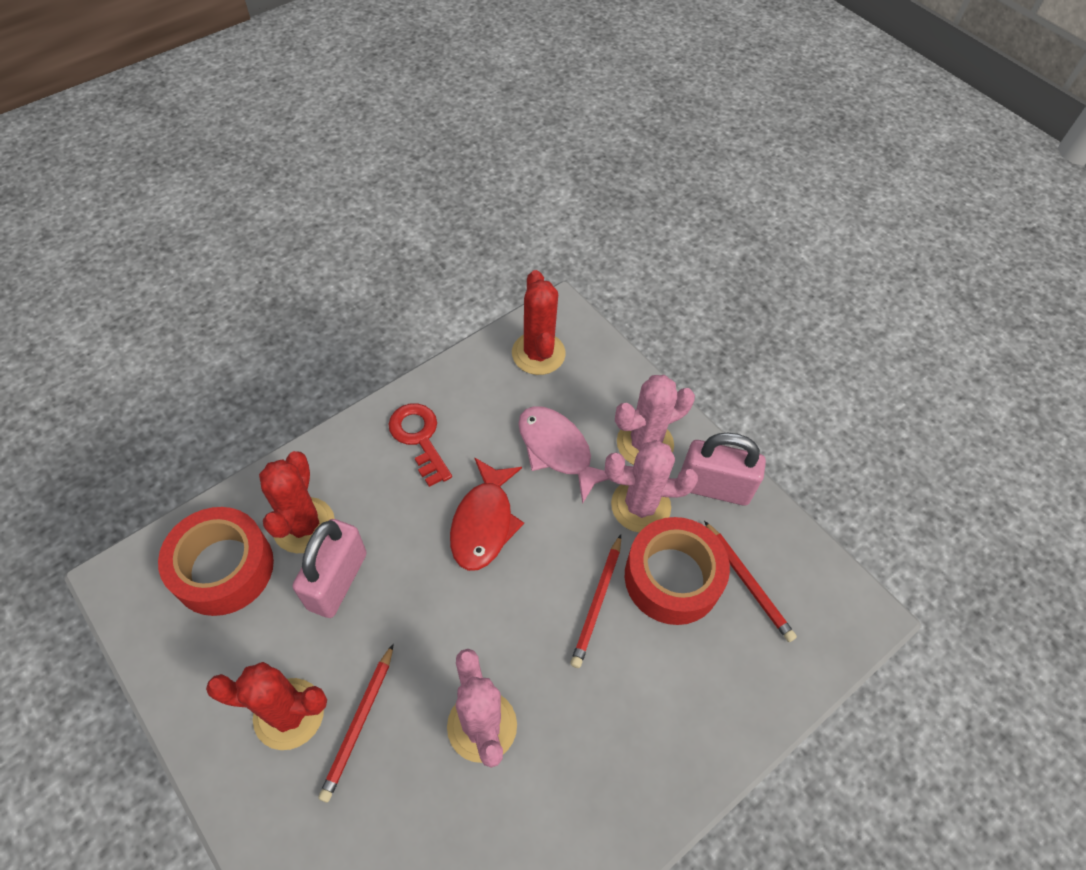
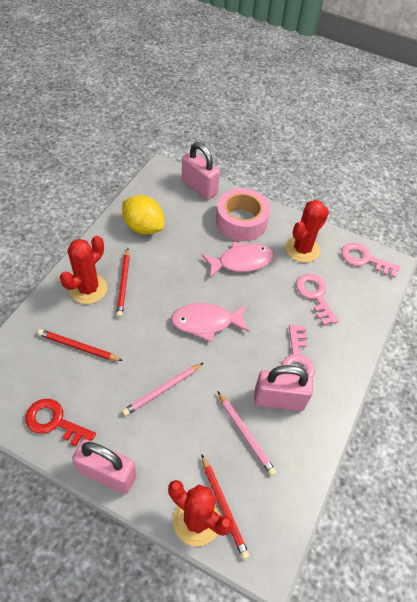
pink cactus: [447,649,517,768] [605,440,698,532] [615,375,695,465] = 3 -> none = 0
pink fish: [518,406,609,504] = 1 -> [171,303,250,342] [202,241,274,279] = 2
pink key: none = 0 -> [281,325,315,379] [296,274,338,326] [341,243,400,278] = 3
pink padlock: [293,519,367,618] [681,432,766,506] = 2 -> [72,439,136,494] [182,142,220,200] [254,365,313,411] = 3
pink pencil: none = 0 -> [122,363,203,416] [218,392,276,476] = 2
pink tape: none = 0 -> [216,188,270,241] = 1
red fish: [450,457,524,571] = 1 -> none = 0
red tape: [158,507,274,616] [625,517,730,625] = 2 -> none = 0
yellow lemon: none = 0 -> [122,195,164,235] = 1

